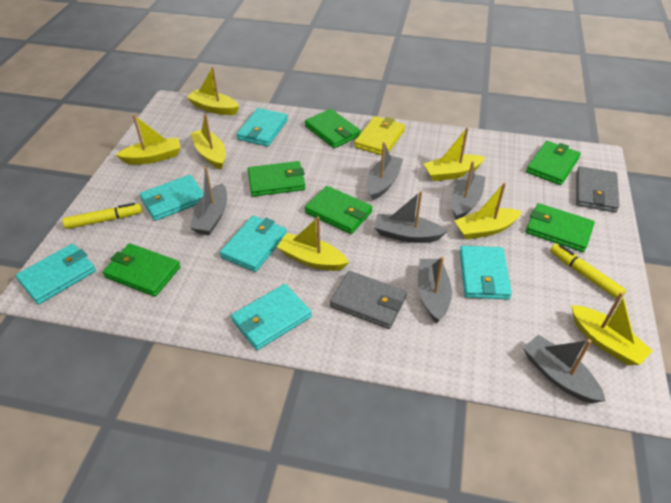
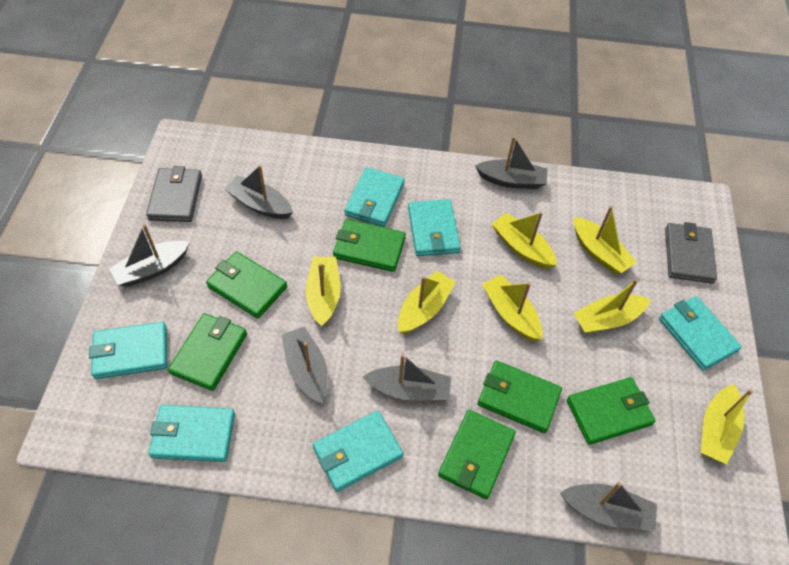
yellow marker: [63,203,142,229] [550,244,626,299] = 2 -> none = 0
yellow wallet: [354,116,405,155] = 1 -> none = 0

